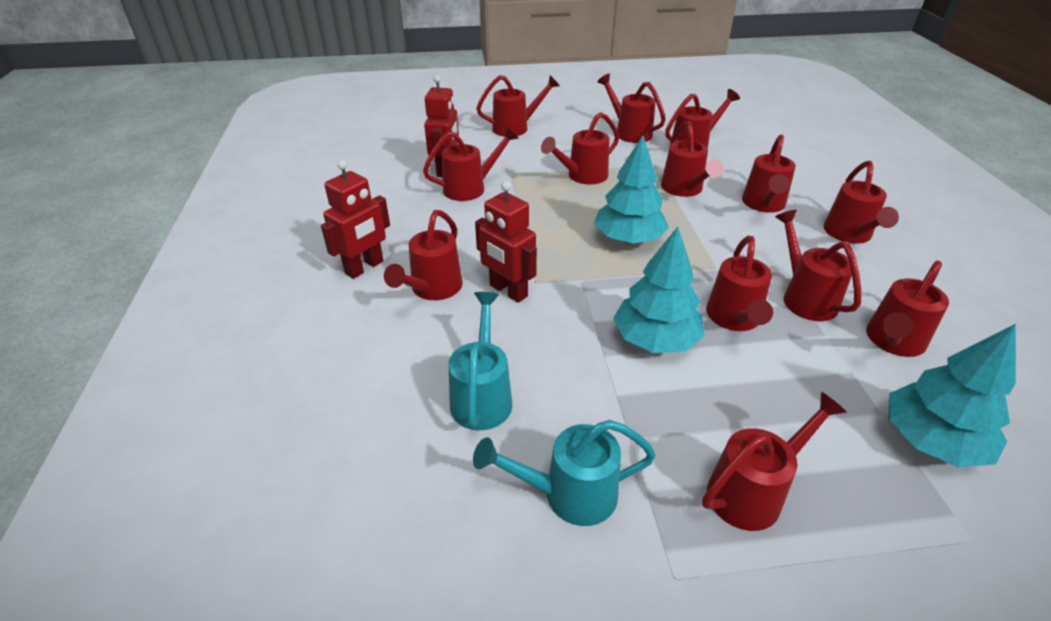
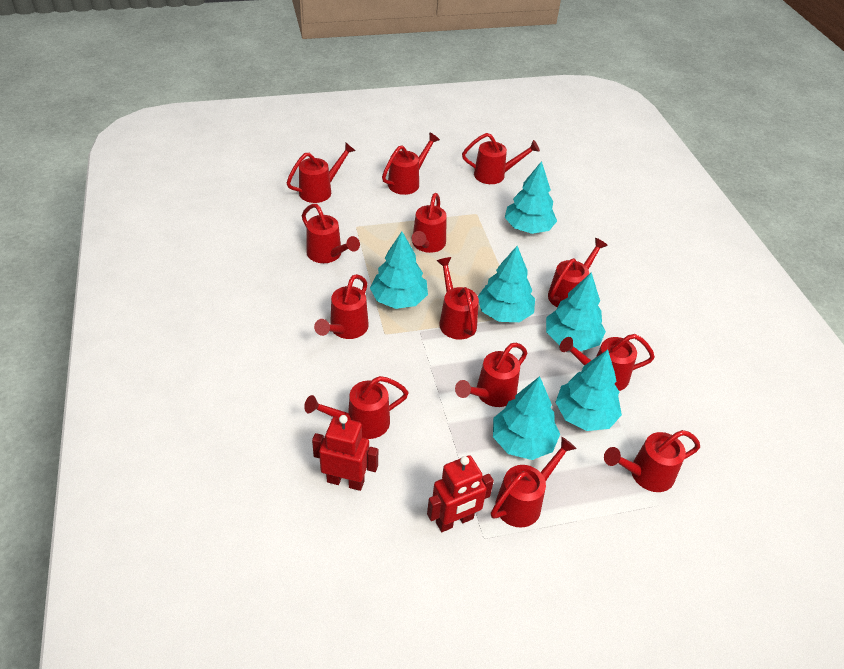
red robot: [321,160,390,279] [424,75,459,177] [475,181,537,303] = 3 -> [312,415,378,491] [427,455,494,532] = 2
turquoise tree: [594,135,669,244] [613,227,705,353] [889,324,1016,467] = 3 -> [370,232,428,309] [478,246,535,322] [493,376,560,460] [505,161,557,234] [546,272,606,351] [555,350,622,431] = 6
turquoise watering can: [449,292,512,430] [473,420,656,526] = 2 -> none = 0

